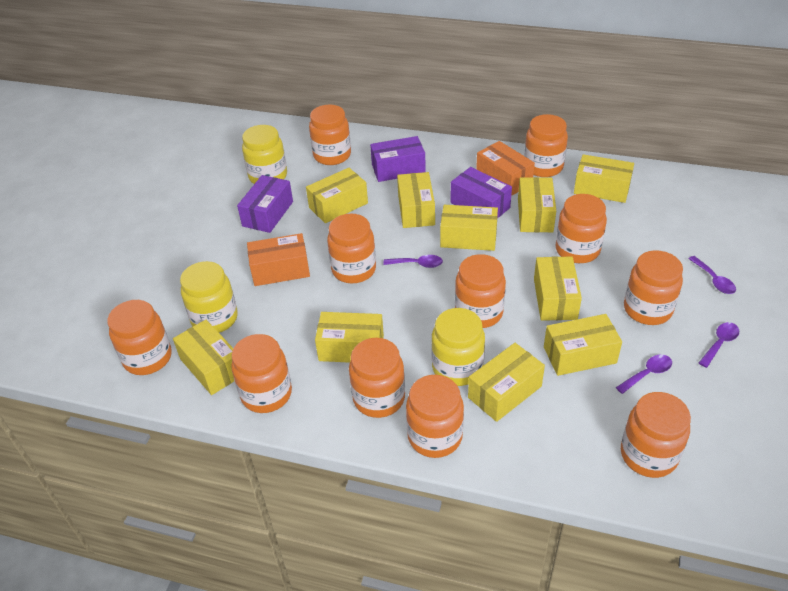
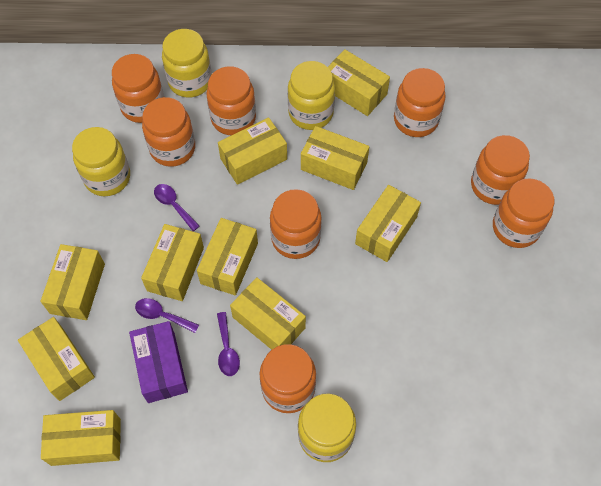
orange box: [247,233,310,286] [476,141,535,196] = 2 -> none = 0
orange jar: [107,300,172,375] [231,334,292,413] [309,105,351,165] [327,214,376,283] [349,338,405,418] [406,375,464,458] [455,254,506,328] [524,114,568,177] [556,194,607,263] [621,392,691,478] [624,250,683,325] = 11 -> [112,54,164,123] [142,97,195,167] [207,66,256,135] [260,344,316,413] [270,189,322,259] [394,68,446,137] [471,135,530,205] [493,178,554,248] = 8
purple box: [237,175,293,233] [370,136,426,182] [451,167,512,219] = 3 -> [129,321,188,403] = 1
purple spoon: [383,255,443,268] [616,355,672,394] [688,256,736,294] [699,322,739,368] = 4 -> [135,298,199,333] [154,184,200,231] [217,312,240,376] = 3
yellow jar: [180,261,238,333] [242,125,287,184] [431,308,485,386] = 3 -> [72,127,130,196] [162,29,212,98] [288,61,335,130] [298,394,356,462] = 4

